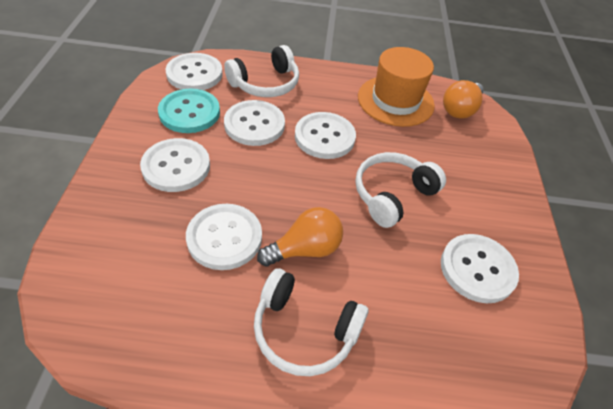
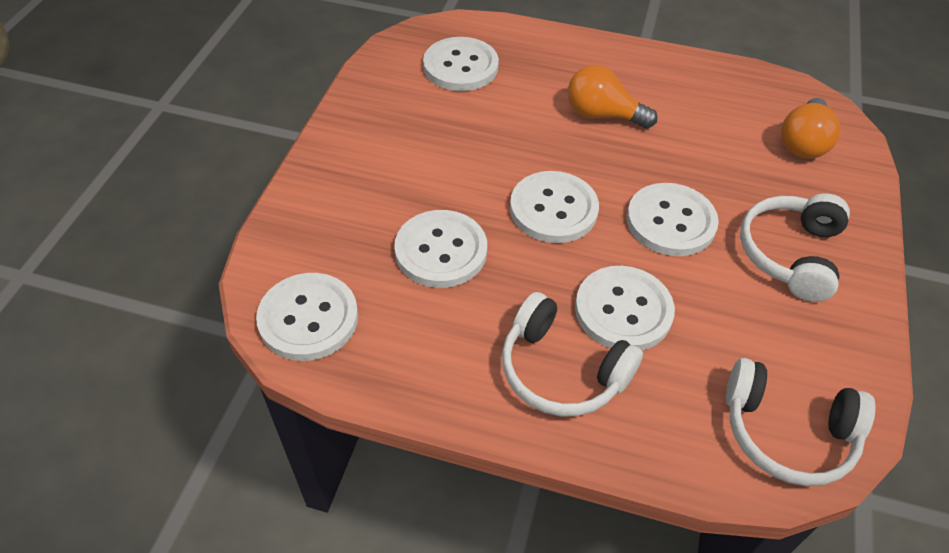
orange hat: [358,47,435,127] = 1 -> none = 0
turquoise button: [158,89,220,133] = 1 -> none = 0

